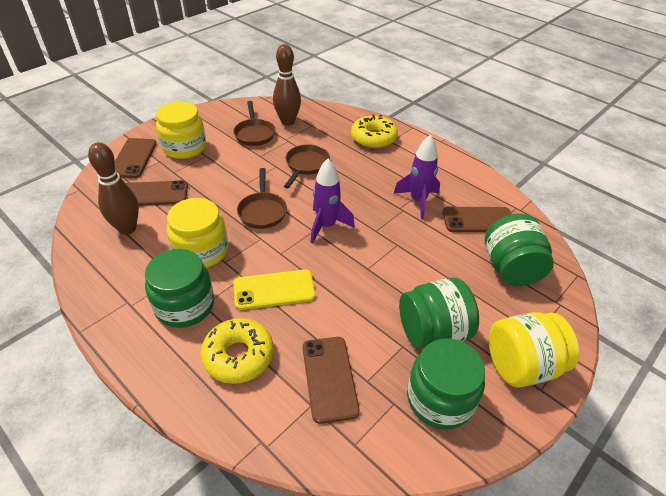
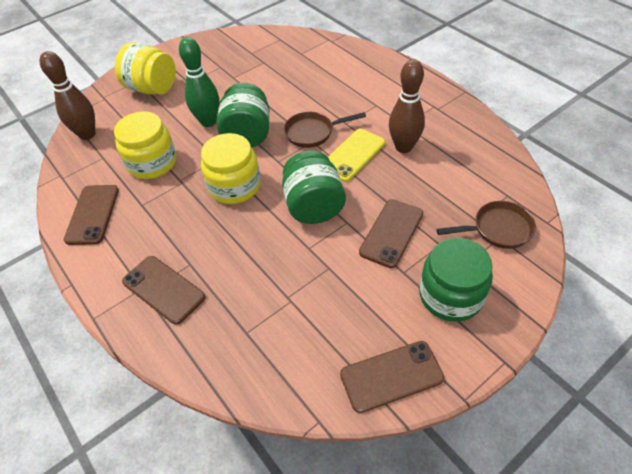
brown pan: [233,101,276,146] [237,168,287,229] [284,144,330,189] = 3 -> [284,112,366,148] [436,201,536,249] = 2
green bowling pin: none = 0 -> [179,37,219,127] = 1
green jar: [145,249,214,328] [399,277,479,349] [407,338,485,429] [485,214,554,286] = 4 -> [217,83,270,148] [282,150,346,224] [419,238,493,322] = 3
purple rocket: [310,159,355,244] [393,135,440,219] = 2 -> none = 0
yellow donut: [200,318,274,384] [351,114,398,149] = 2 -> none = 0

